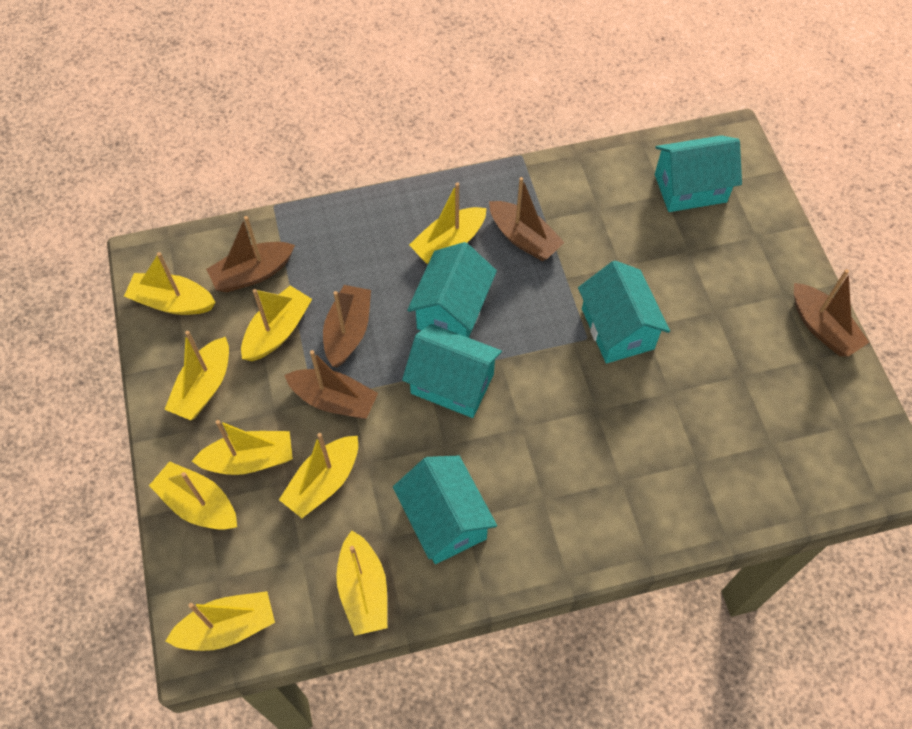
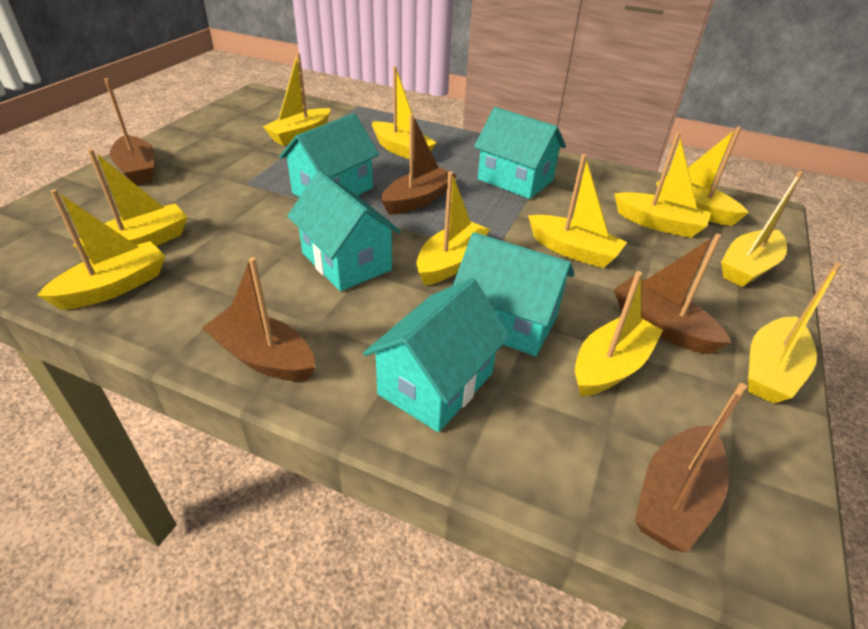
yellow boat: [124,252,215,315] [149,461,237,530] [164,331,229,420] [166,591,275,651] [192,420,293,475] [241,286,312,361] [279,433,358,518] [336,531,387,636] [409,182,487,264] = 9 -> [37,189,165,309] [73,149,188,258] [263,53,331,146] [372,66,437,159] [416,171,491,285] [528,154,627,268] [575,271,663,396] [614,132,711,238] [656,127,749,226] [721,171,803,287] [748,262,842,404] = 11

